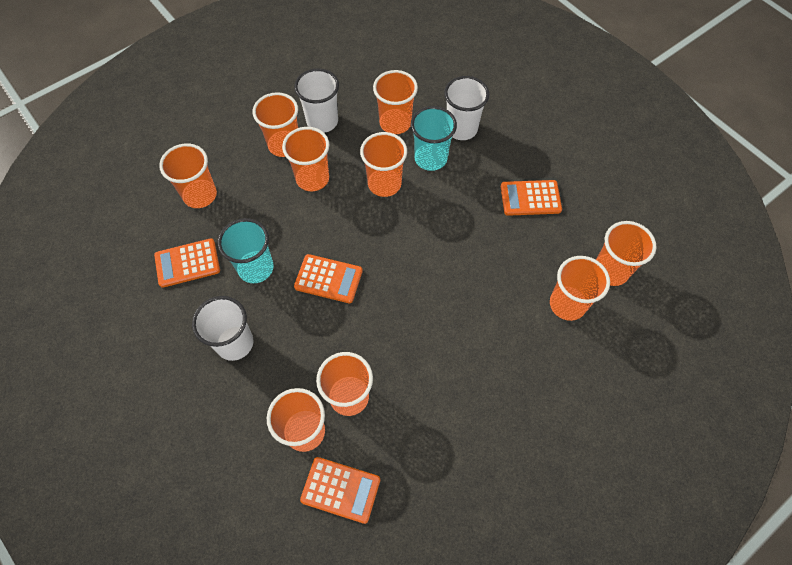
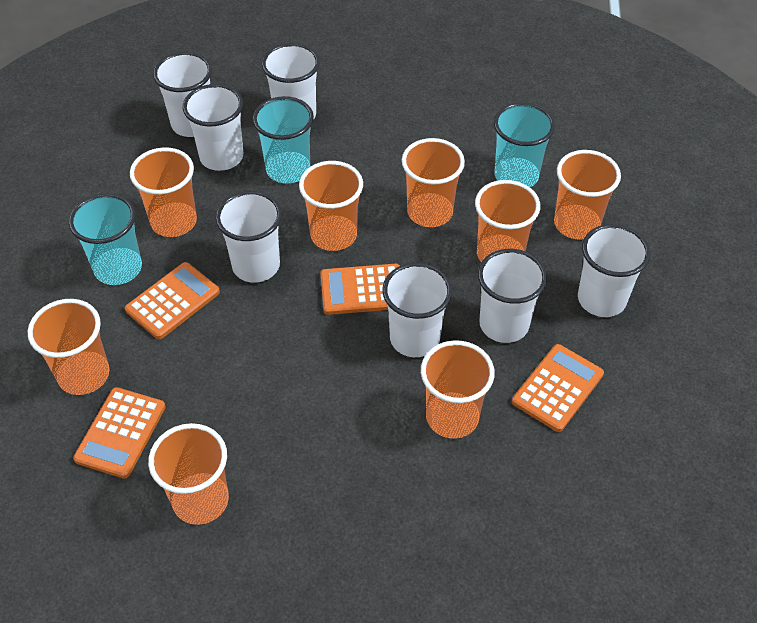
orange cup: [159,143,217,208] [253,92,298,157] [267,388,325,452] [282,127,329,191] [316,352,373,416] [360,132,407,197] [373,70,418,134] [550,256,610,321] [596,221,656,286] = 9 -> [27,299,109,395] [130,147,197,237] [148,423,229,525] [299,161,363,251] [402,138,465,227] [421,340,495,439] [475,180,540,262] [554,150,621,240] = 8
turquoise cup: [218,218,274,283] [411,106,457,171] = 2 -> [69,193,142,285] [253,96,314,184] [494,102,555,187] = 3
white cup: [192,296,253,361] [294,68,339,133] [444,76,489,140] = 3 -> [153,52,212,137] [183,84,243,171] [215,191,282,283] [262,43,320,120] [382,263,452,357] [478,249,547,343] [578,224,650,317] = 7

